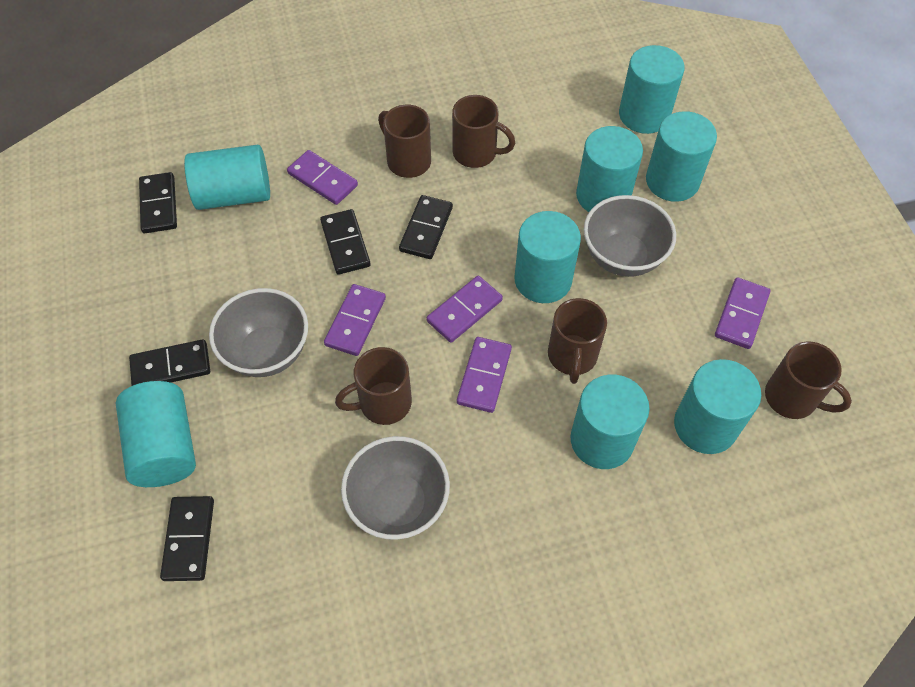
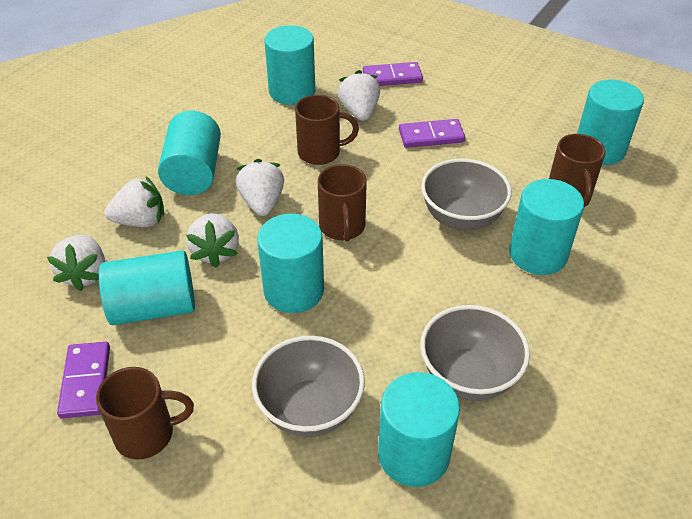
black domino: [129,339,210,386] [139,172,177,233] [160,496,214,581] [320,209,370,275] [399,195,453,259] = 5 -> none = 0
brown mug: [335,347,412,425] [378,105,431,178] [452,95,515,168] [548,298,607,384] [765,341,852,419] = 5 -> [96,367,194,460] [295,95,359,165] [318,164,367,242] [549,134,606,207] = 4
purple domino: [287,150,358,205] [324,284,386,356] [426,276,503,343] [457,337,512,413] [715,277,770,349] = 5 -> [57,342,110,418] [363,62,423,86] [399,119,465,148] = 3
turquoise cylinder: [116,381,196,487] [184,145,270,210] [514,211,581,303] [571,375,649,469] [576,126,643,212] [619,45,685,134] [646,111,717,202] [674,359,761,454] = 8 -> [99,250,195,325] [158,111,221,195] [257,214,324,313] [264,25,315,105] [378,372,460,487] [509,179,584,275] [577,79,644,165] = 7
white strawberry: none = 0 -> [47,235,105,291] [104,176,164,227] [186,213,239,268] [236,159,284,216] [338,70,380,121] = 5

